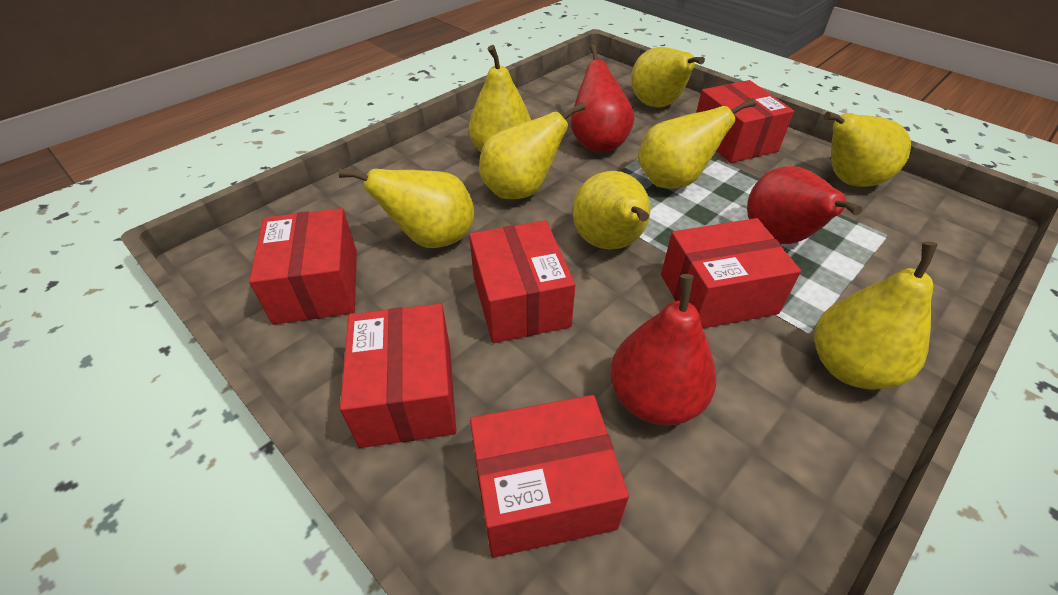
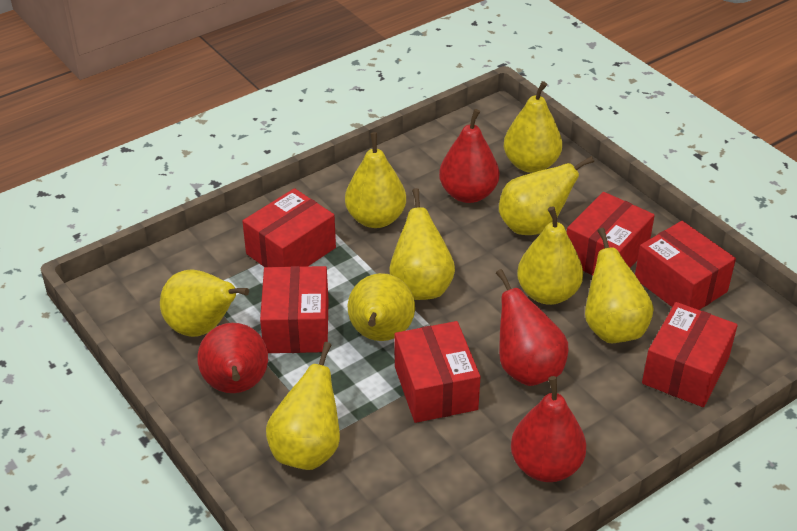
red pear: [570,44,634,152] [610,274,716,425] [747,166,863,244] = 3 -> [197,323,268,393] [439,109,499,203] [496,269,569,386] [511,376,586,482] = 4
yellow pear: [339,168,474,248] [469,45,531,152] [479,102,585,199] [573,171,651,249] [631,47,705,108] [638,98,756,189] [814,242,938,390] [824,112,911,187] = 8 -> [160,270,249,337] [266,342,340,470] [345,132,406,228] [348,273,415,341] [390,188,455,300] [499,156,594,235] [504,81,562,173] [517,206,583,305] [585,228,654,343] = 9

